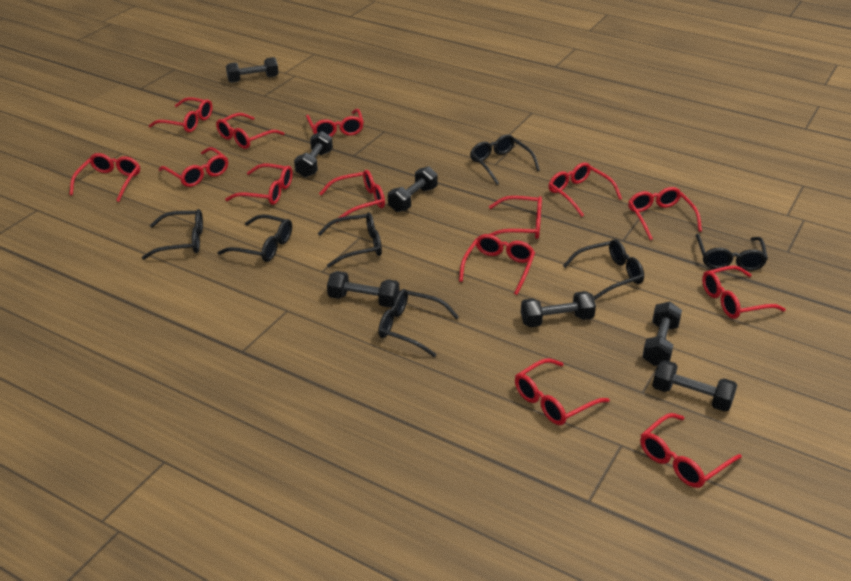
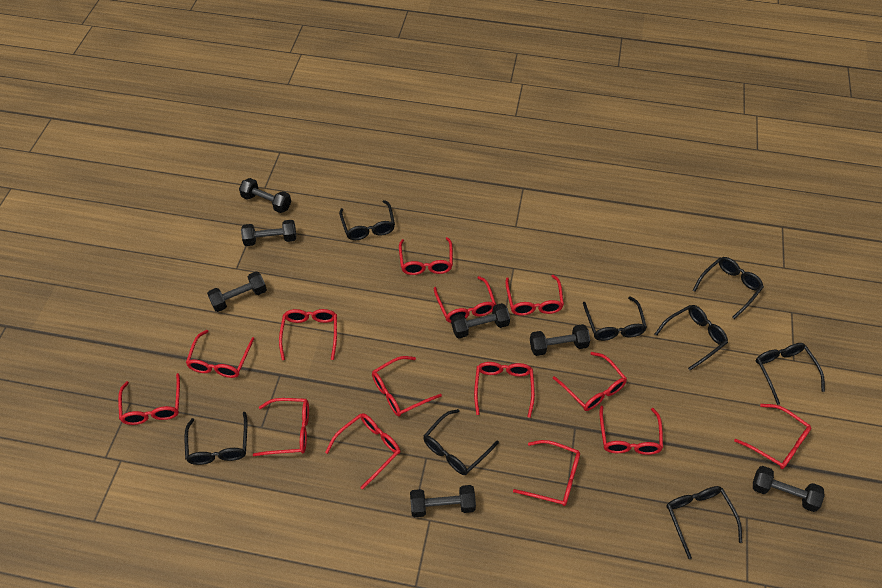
black glasses: [142,209,203,260] [217,214,292,262] [318,212,382,268] [378,289,459,357] [470,134,540,185] [563,239,644,300] [696,234,768,271] = 7 -> [184,412,247,465] [339,200,395,240] [423,409,499,475] [583,297,647,341] [655,305,728,370] [667,486,742,559] [693,257,764,319] [756,343,825,405] = 8

